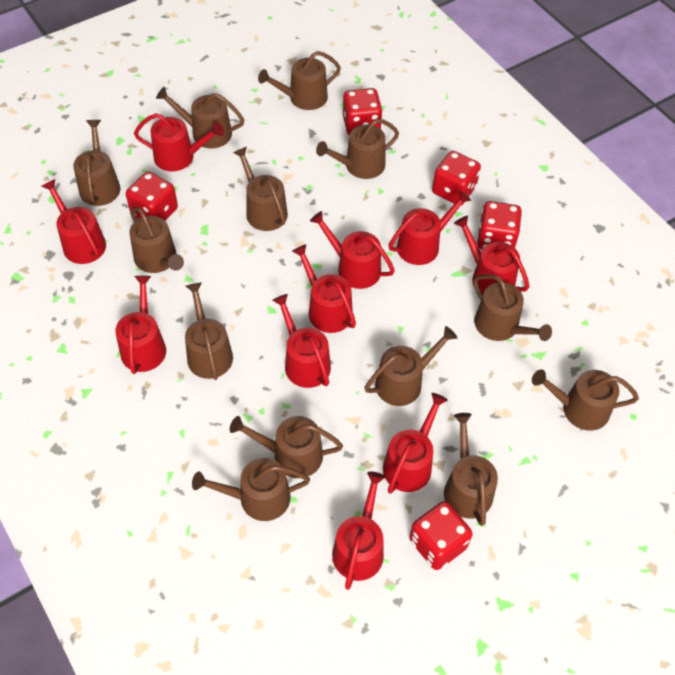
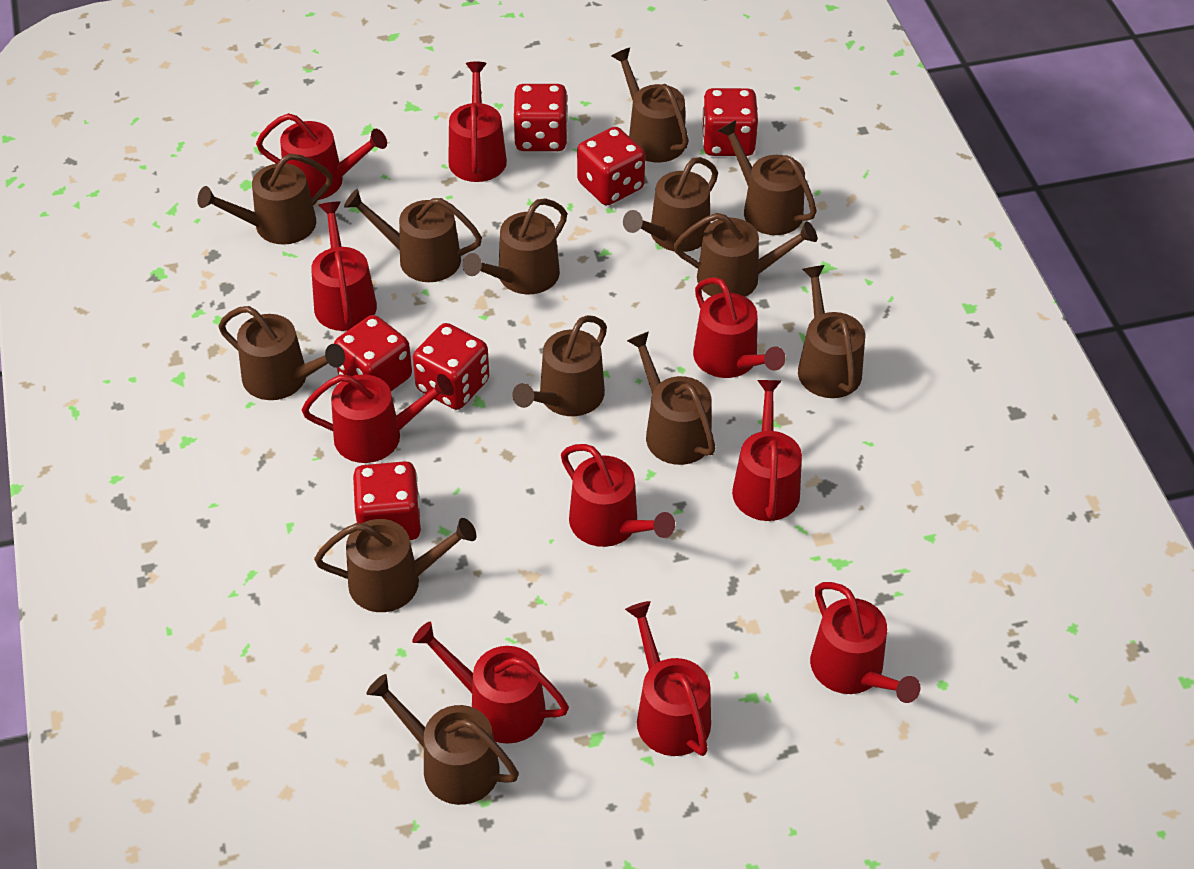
red dice: [126,172,178,221] [343,88,383,136] [409,501,473,570] [432,151,481,205] [477,201,522,249] = 5 -> [334,315,412,391] [353,461,422,540] [413,323,489,410] [514,84,568,151] [577,127,645,205] [702,88,758,156] = 6

